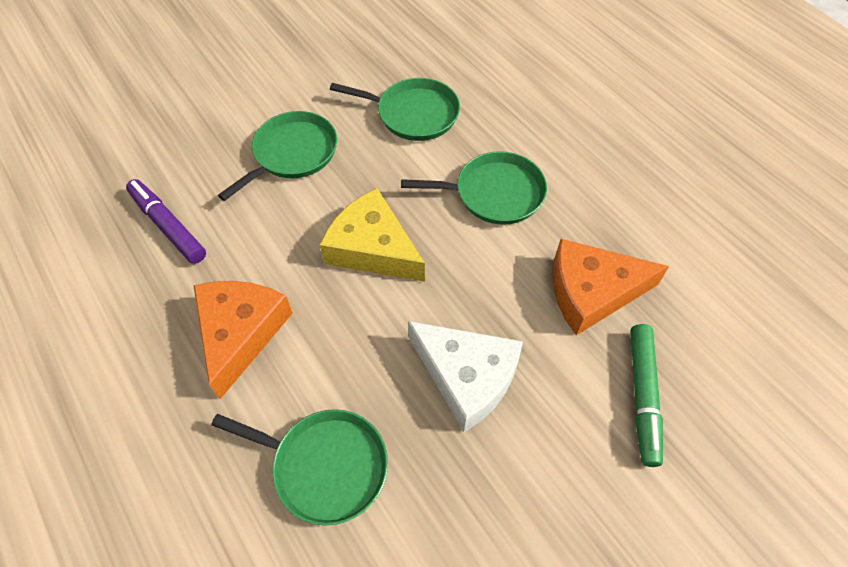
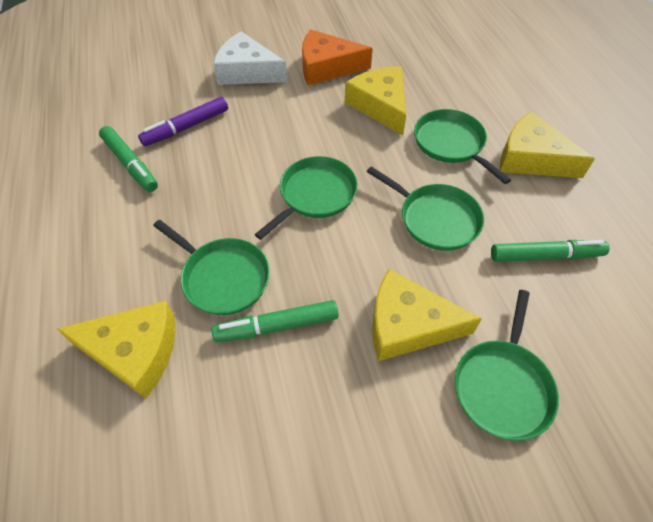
green marker: [630,324,663,467] = 1 -> [99,126,158,192] [212,300,339,342] [491,240,610,262] = 3
green pan: [211,409,388,526] [218,111,337,201] [330,78,460,141] [401,151,547,225] = 4 -> [153,220,270,315] [254,156,358,240] [367,166,484,251] [414,109,511,184] [455,290,559,441] = 5
orange cheese: [193,281,293,399] [553,239,669,335] = 2 -> [302,30,373,85] = 1
yellow cheese: [320,188,425,282] = 1 -> [57,301,175,399] [345,66,406,135] [372,269,482,361] [500,112,595,178] = 4

